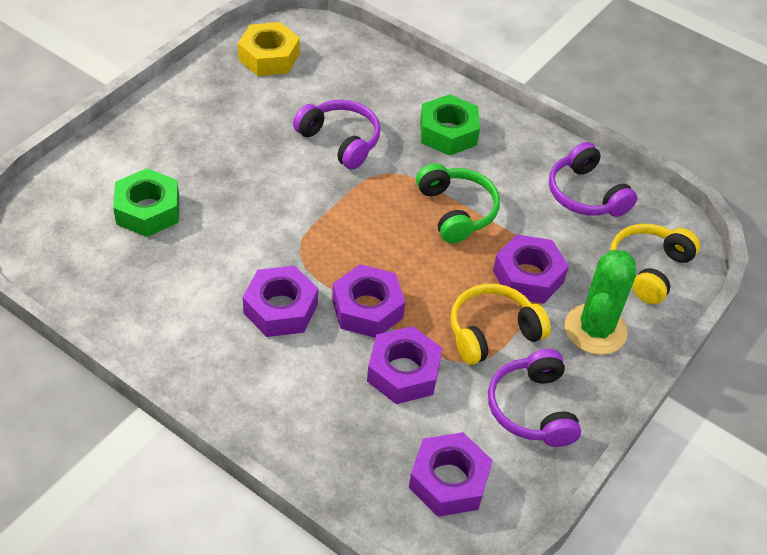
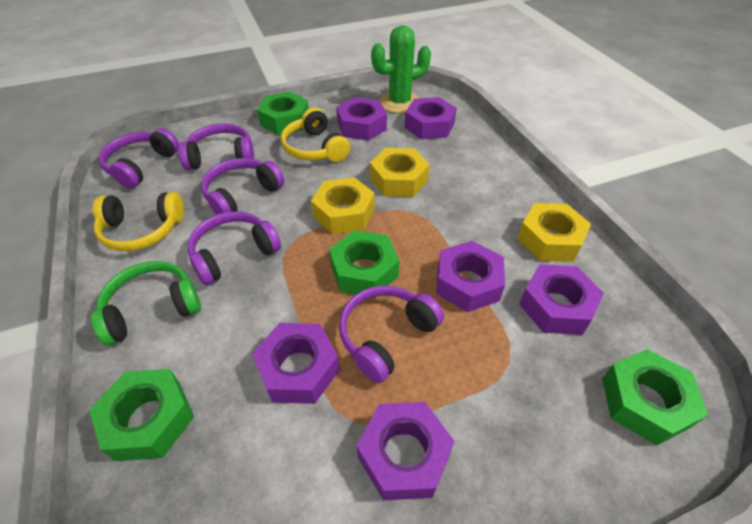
green nut: [113,168,179,237] [420,94,480,156] = 2 -> [89,369,194,461] [257,92,309,135] [329,230,400,294] [602,349,708,445] = 4
purple headphones: [293,100,381,170] [488,349,581,447] [549,142,637,217] = 3 -> [99,128,179,188] [178,123,254,170] [188,211,281,285] [201,158,284,215] [339,285,444,383] = 5
purple nut: [243,266,318,337] [332,264,405,338] [367,326,443,404] [409,432,493,517] [493,234,569,303] = 5 -> [252,323,340,404] [336,97,387,141] [357,402,455,500] [405,97,457,139] [436,241,505,312] [519,264,604,335] = 6
yellow nut: [238,22,300,76] = 1 -> [311,177,375,234] [370,148,430,197] [517,203,591,262] = 3

